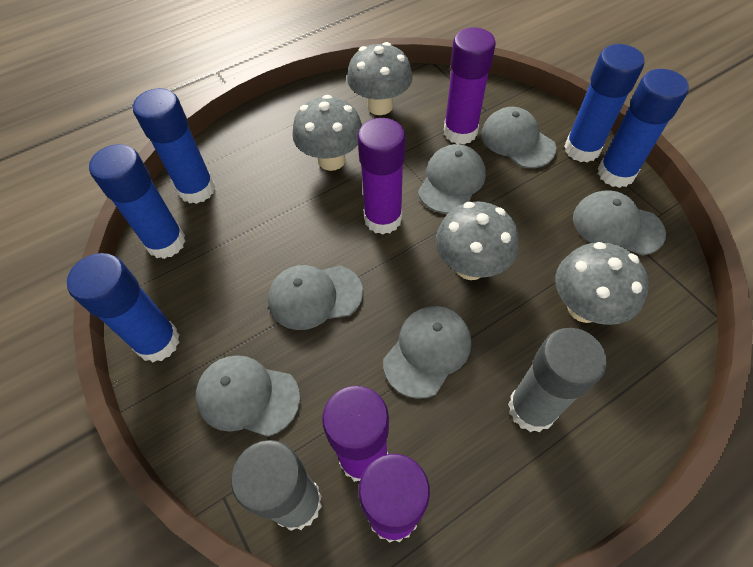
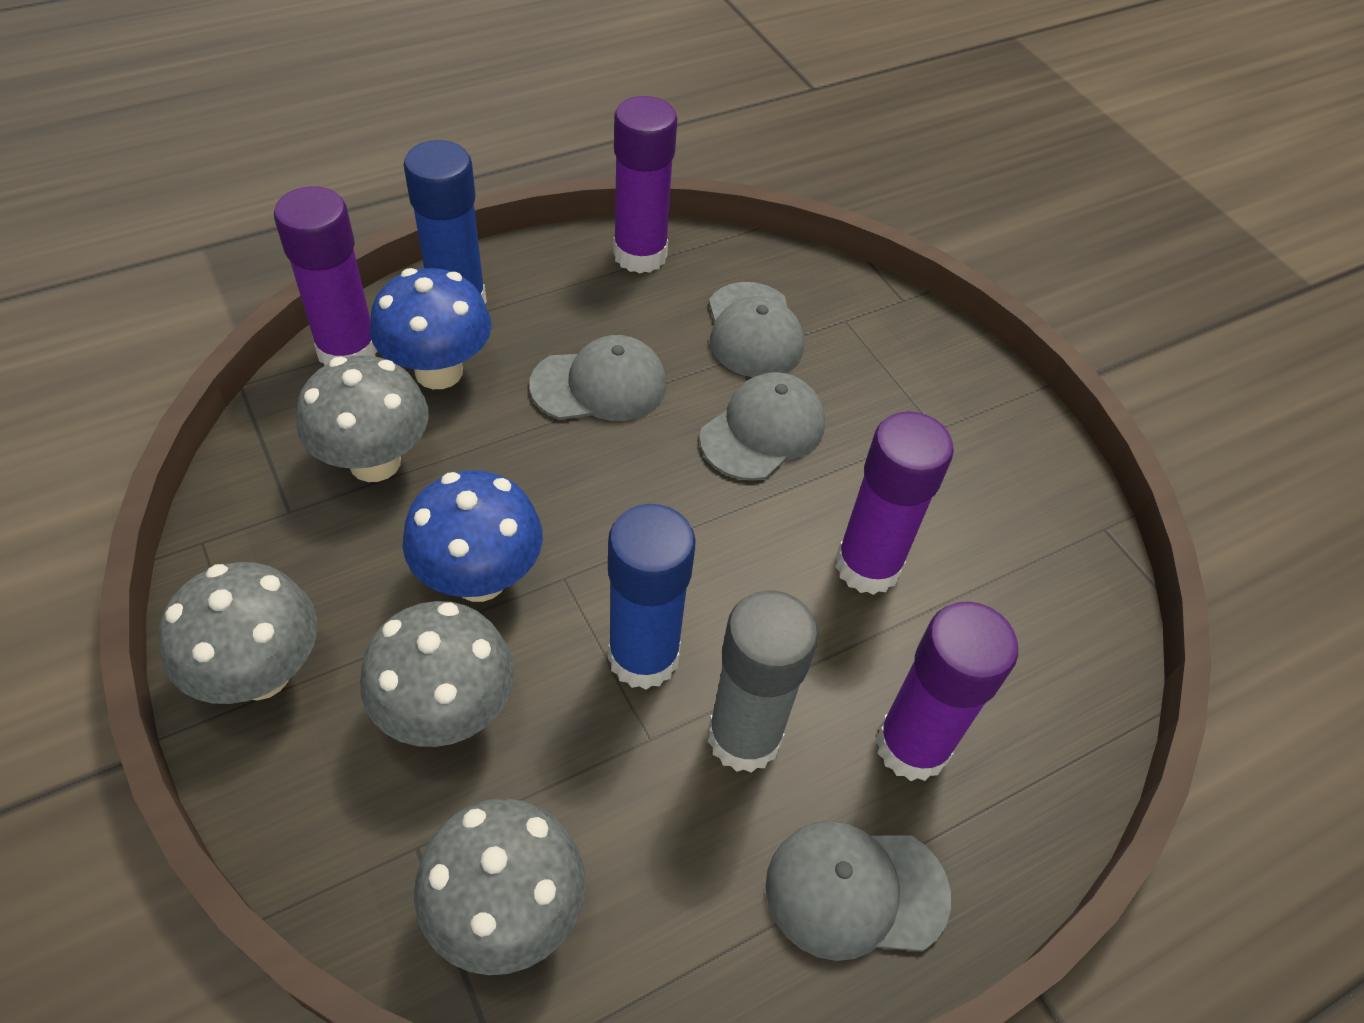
blue glue stick: [67,253,180,362] [89,144,186,259] [133,88,215,204] [564,44,645,163] [598,69,689,188] = 5 -> [404,140,487,303] [608,504,696,690] = 2
blue mushroom: none = 0 -> [370,268,492,389] [403,470,543,602] = 2
grey cap: [195,355,300,437] [268,265,363,330] [383,306,471,399] [418,144,486,214] [481,107,556,168] [573,191,666,255] = 6 -> [529,335,666,421] [699,372,825,481] [709,282,804,377] [766,821,951,961] = 4
grey glue stick: [231,440,322,531] [508,328,606,432] = 2 -> [708,590,818,773] = 1

